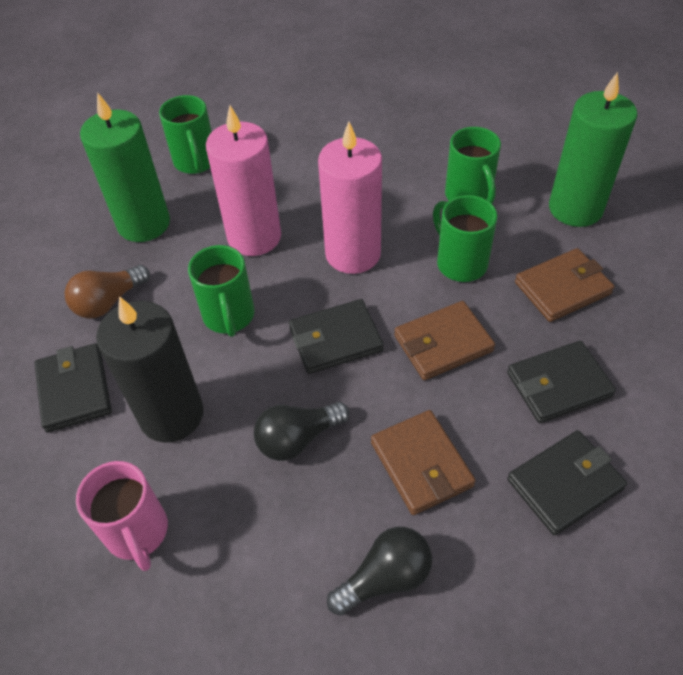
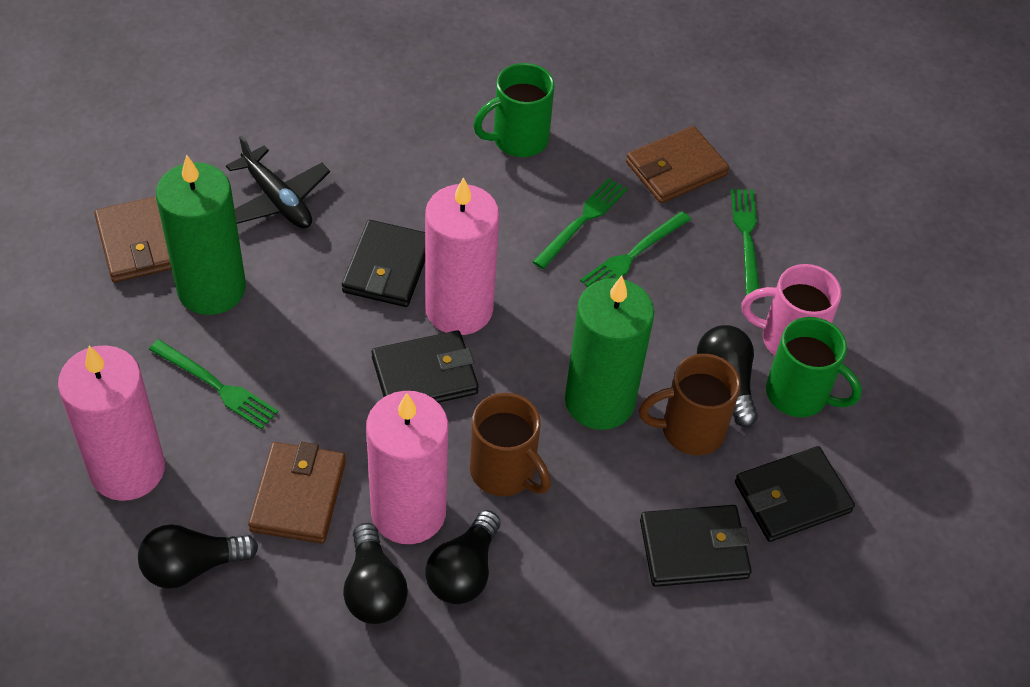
black candle: [96,296,204,443] = 1 -> none = 0
black light bulb: [254,402,349,461] [327,527,432,616] = 2 -> [138,524,258,589] [343,523,408,624] [425,510,500,604] [697,325,758,427] = 4
black plane: none = 0 -> [226,135,330,228] = 1
brown light bulb: [65,265,150,319] = 1 -> none = 0
brown mug: none = 0 -> [470,393,551,496] [639,354,741,455] = 2
green fork: none = 0 -> [149,339,278,429] [533,178,627,269] [580,211,691,287] [731,189,760,295] = 4
green mug: [159,95,212,174] [188,245,255,337] [433,195,497,282] [445,127,501,204] = 4 -> [473,63,555,157] [766,317,862,417] = 2
pink candle: [206,105,281,256] [318,121,382,274] = 2 -> [58,345,165,501] [366,391,448,544] [425,177,499,335] = 3

